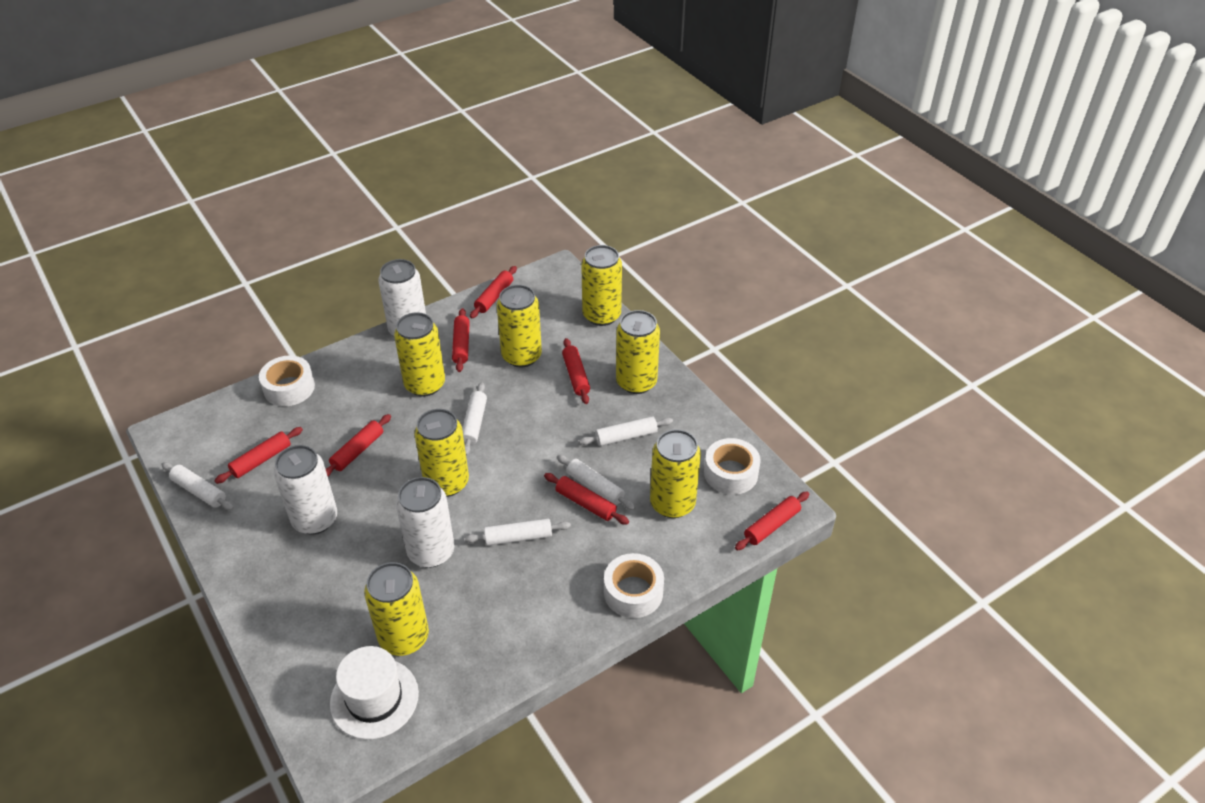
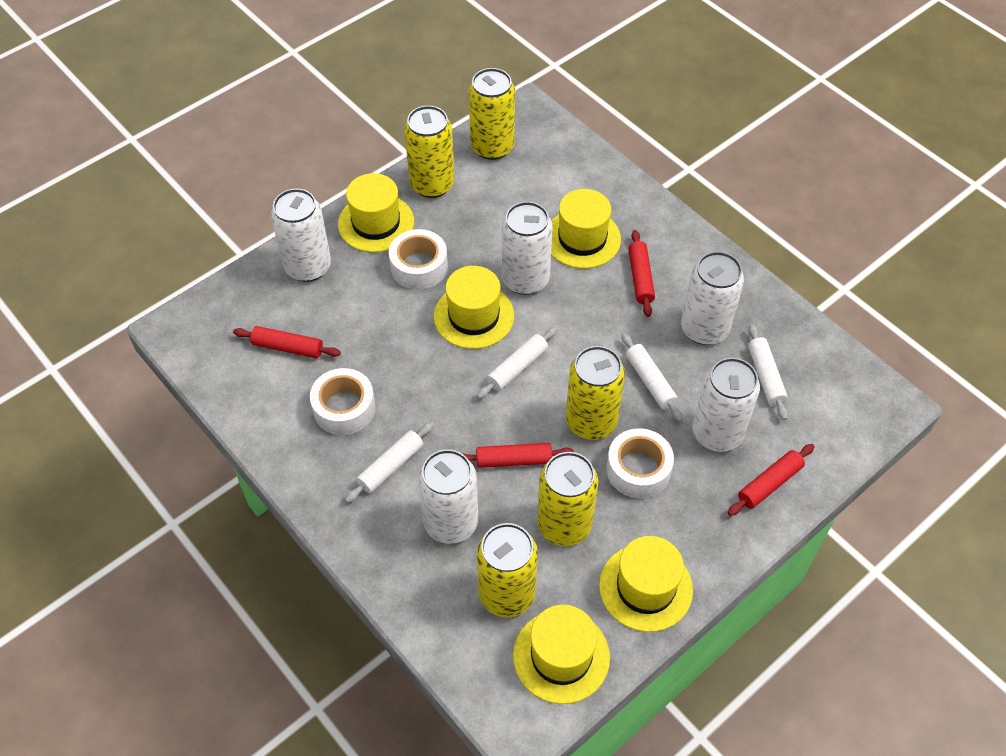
red rolling pin: [214,427,303,484] [326,414,391,477] [452,308,470,372] [470,266,517,318] [544,473,629,525] [562,338,590,404] [735,492,809,550] = 7 -> [233,326,341,359] [463,443,574,468] [628,230,655,317] [728,444,815,516] = 4
white can: [274,445,337,535] [378,259,426,336] [396,477,454,568] = 3 -> [271,189,331,282] [418,449,478,544] [502,201,553,295] [681,251,744,345] [692,358,760,452] = 5
white hat: [330,646,419,740] = 1 -> none = 0
white rolling pin: [161,462,234,511] [462,382,487,455] [465,519,571,546] [557,455,636,510] [579,416,673,446] = 5 -> [345,422,434,503] [477,327,557,399] [621,333,683,422] [748,324,788,420] = 4
yellow can: [364,562,429,656] [394,312,445,397] [414,409,469,497] [497,285,542,367] [581,245,622,326] [616,310,660,394] [650,429,701,518] = 7 -> [404,106,455,198] [469,68,515,160] [477,523,538,617] [537,452,598,546] [566,346,625,440] = 5
yellow hat: none = 0 -> [338,173,414,252] [434,266,514,349] [513,605,610,704] [551,189,621,269] [599,536,693,632] = 5

